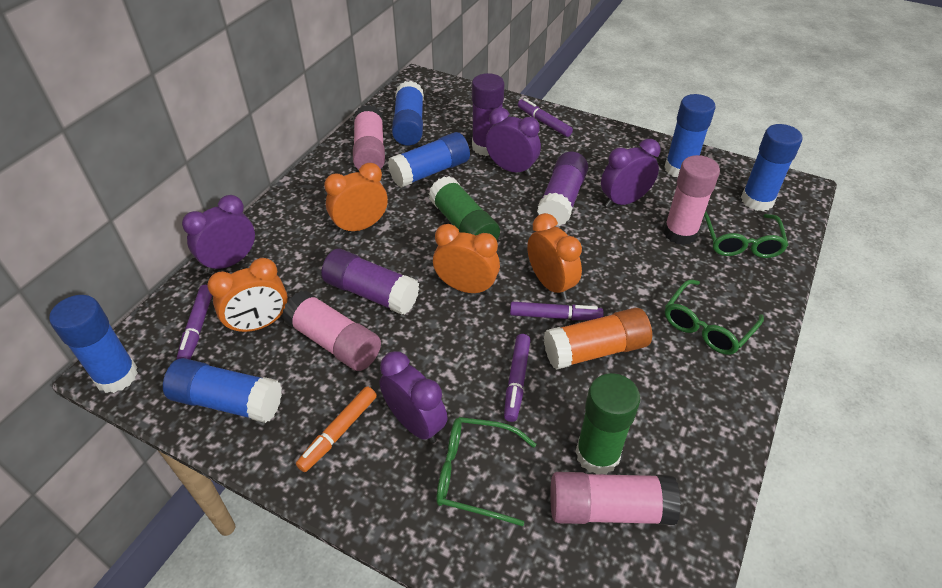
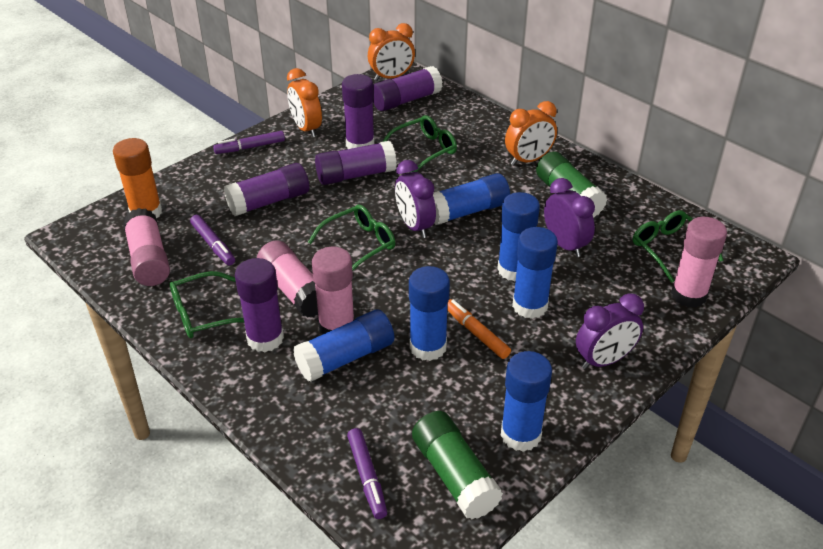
green glasses: [436,417,536,526] [665,279,764,355] [704,211,788,258] = 3 -> [170,271,244,338] [308,205,395,271] [382,115,457,173] [633,210,723,283] = 4
orange clock: [207,258,288,334] [324,163,388,235] [433,224,500,295] [527,213,582,299] = 4 -> [287,68,322,138] [368,23,415,81] [505,101,557,166] = 3
purple clock: [182,195,255,274] [379,351,448,443] [486,107,541,176] [601,139,660,208] = 4 -> [395,160,436,238] [544,178,595,257] [576,293,644,370] = 3
purple glue stick: [321,249,419,315] [472,73,504,156] [537,152,588,226] = 3 -> [224,163,309,216] [235,258,284,352] [315,141,397,185] [342,74,375,149] [373,66,443,111] = 5
purple marker: [177,285,212,359] [504,334,530,422] [510,302,603,320] [518,98,573,137] = 4 -> [190,215,235,266] [213,131,285,154] [347,428,387,519] = 3

